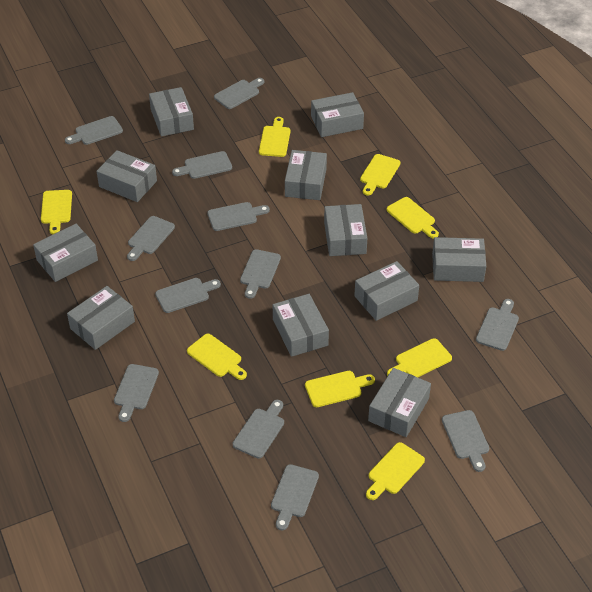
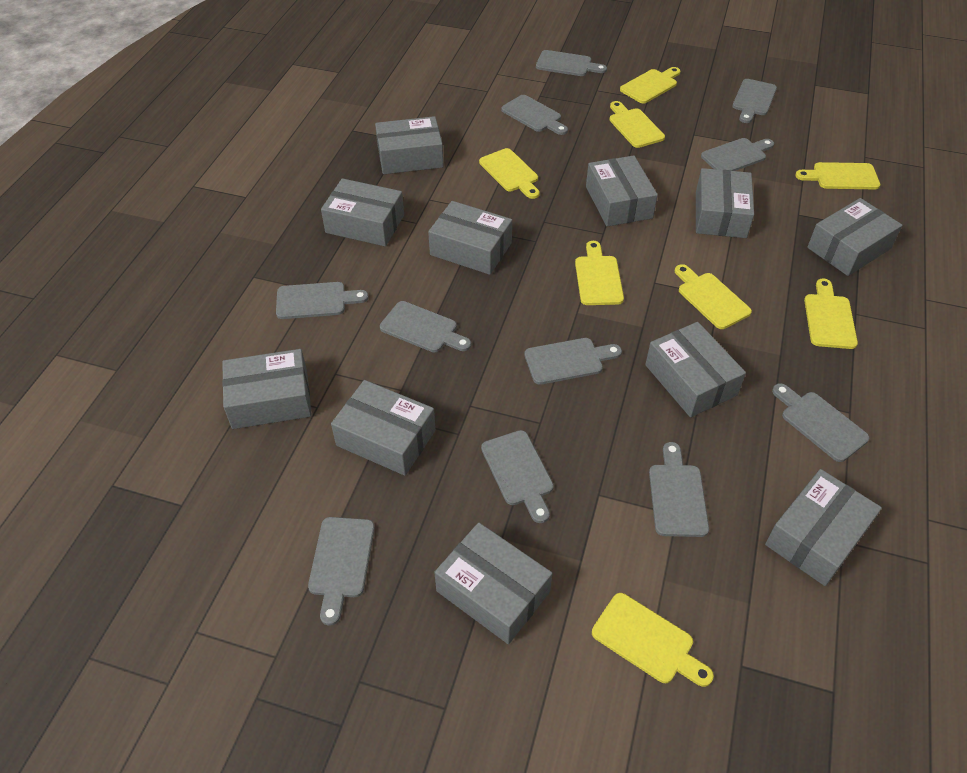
grey cutting board: [65,116,123,145] [114,364,159,422] [127,216,175,261] [155,278,221,313] [172,151,232,179] [207,202,270,231] [214,78,264,109] [233,400,284,459] [240,249,281,299] [271,464,319,530] [442,410,489,472] [476,299,519,351] = 12 -> [276,282,369,319] [308,517,375,626] [380,301,471,352] [481,430,554,523] [501,95,568,135] [524,338,622,385] [536,50,607,76] [649,442,709,537] [701,138,774,171] [732,79,777,123] [772,383,869,462] = 11

